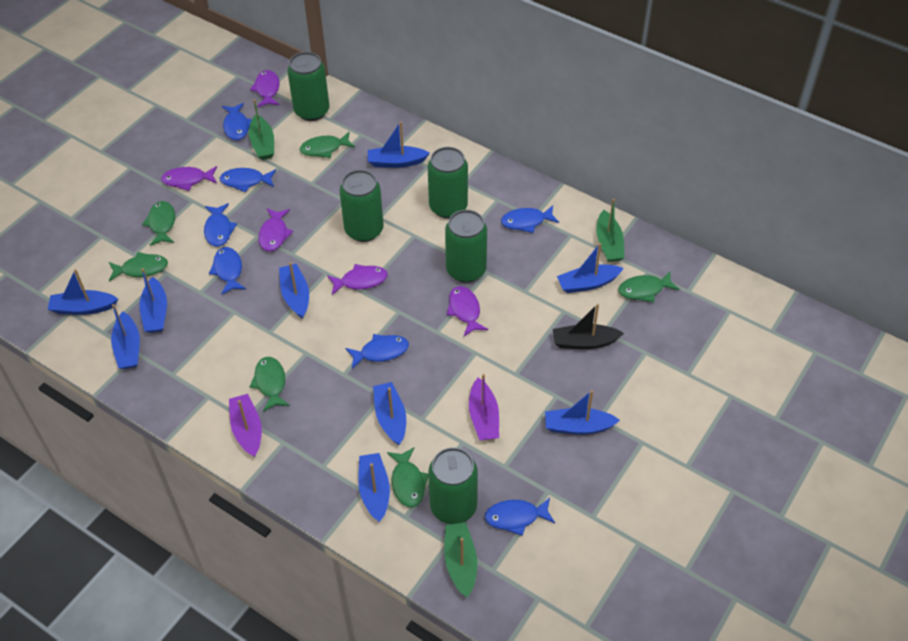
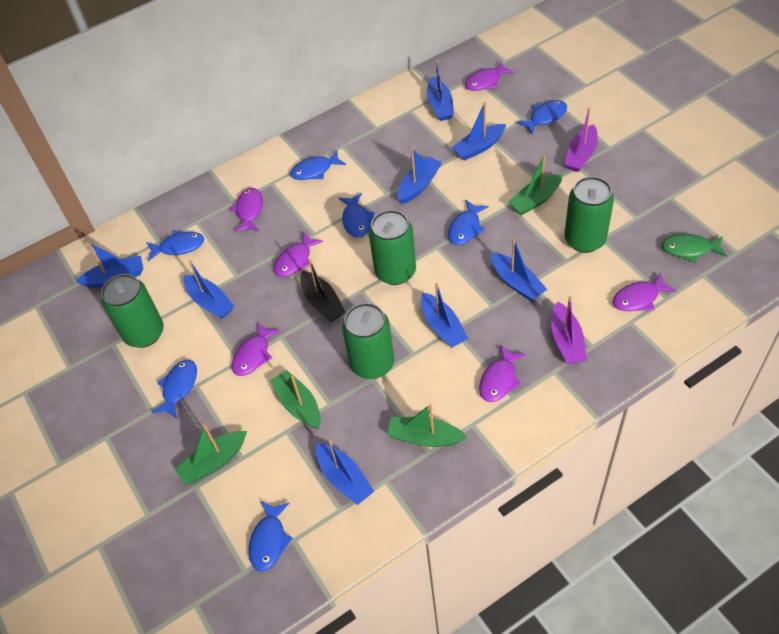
blue boat: [48,269,118,315] [111,304,140,369] [139,268,167,333] [279,262,309,319] [358,453,390,522] [368,122,430,168] [373,382,406,445] [545,390,620,435] [557,243,624,293] = 9 -> [75,242,143,288] [184,260,234,319] [316,440,374,505] [397,148,442,204] [421,283,468,348] [427,59,454,121] [451,102,506,161] [491,238,547,301] = 8
green boat: [249,99,274,160] [445,522,478,597] [596,199,625,262] = 3 -> [175,424,247,485] [270,370,321,429] [387,404,467,447] [508,155,563,215] = 4
green can: [287,52,329,121] [339,170,384,242] [428,147,468,219] [428,447,478,524] [445,210,487,283] = 5 -> [101,274,164,348] [342,303,394,379] [369,210,416,285] [564,176,614,253] = 4
green fish: [109,252,168,281] [142,201,175,246] [250,357,290,412] [300,132,355,158] [387,447,429,507] [618,272,680,302] = 6 -> [662,234,727,263] = 1
purple fish: [161,166,217,191] [250,70,280,107] [258,208,293,252] [327,264,388,295] [447,286,488,336] = 5 -> [230,188,263,232] [232,323,281,376] [274,232,323,277] [465,61,514,91] [479,345,526,402] [613,273,676,311] = 6

